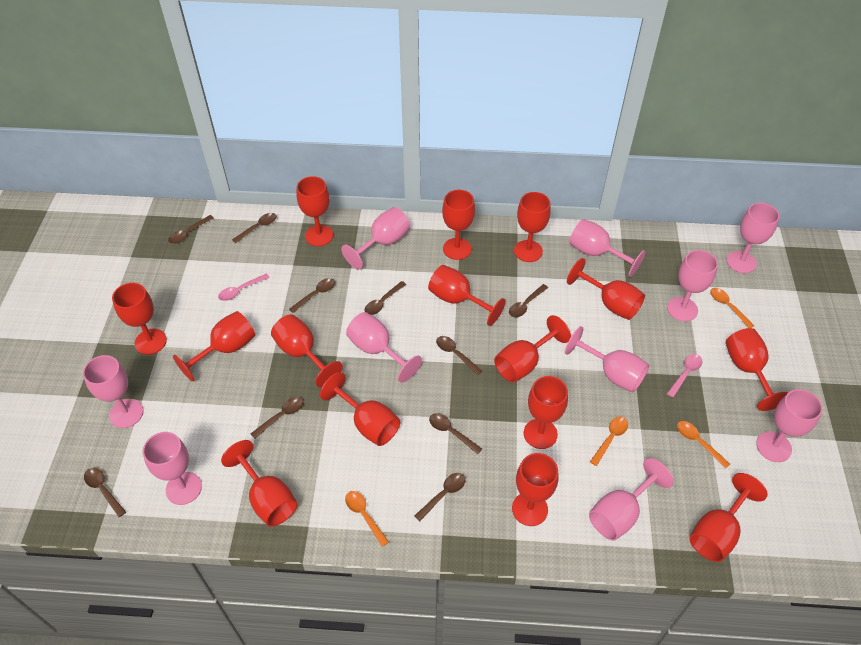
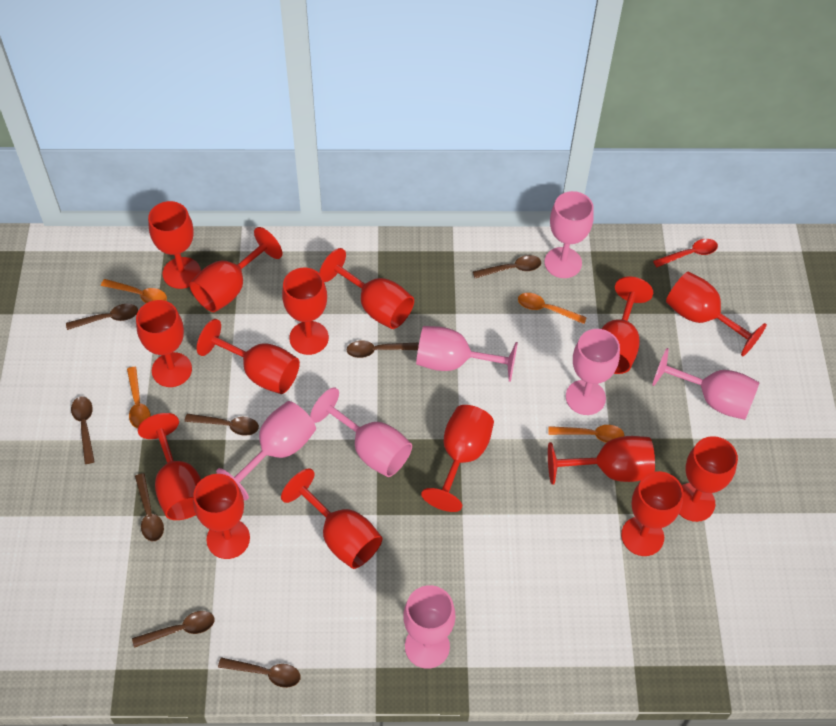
brown spoon: [84,468,126,517] [168,215,214,244] [232,213,277,243] [251,397,303,439] [289,278,335,313] [365,281,406,315] [414,473,466,521] [429,413,482,454] [436,336,482,375] [509,284,548,317] = 10 -> [66,304,138,330] [71,396,95,464] [132,611,214,648] [135,473,164,541] [185,414,259,436] [218,657,301,688] [347,340,419,358] [473,255,541,278] = 8
pink goblet: [83,355,143,428] [143,432,202,505] [341,207,410,270] [346,312,422,383] [565,326,649,393] [569,219,645,277] [589,458,674,541] [667,250,718,322] [727,203,780,273] [756,389,823,462] = 10 -> [216,401,316,500] [310,387,412,477] [403,585,455,669] [416,326,518,382] [544,191,594,278] [566,329,620,415] [652,348,760,420] = 7
pink spoon: [218,273,270,301] [667,354,703,398] = 2 -> none = 0
red spoon: none = 0 -> [653,239,718,267] = 1

